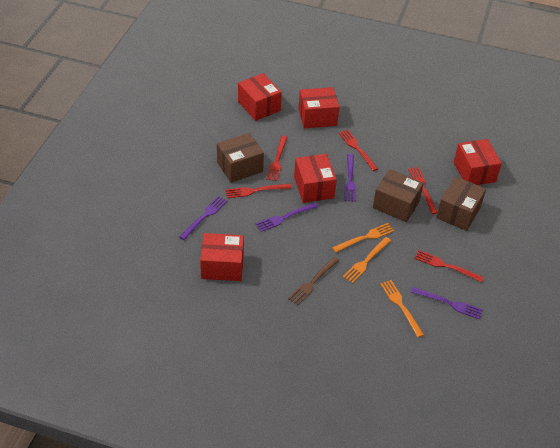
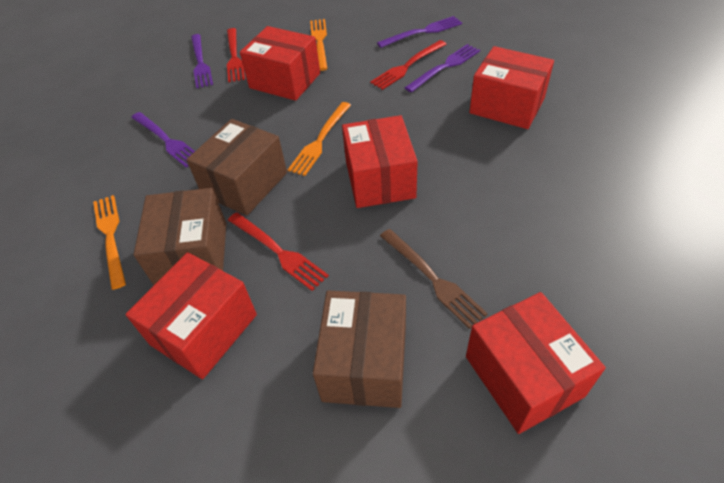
red fork: [226,184,292,198] [266,136,288,181] [339,130,378,171] [408,167,438,214] [414,250,484,282] = 5 -> [227,28,245,82] [228,212,329,291] [370,40,446,90] = 3

